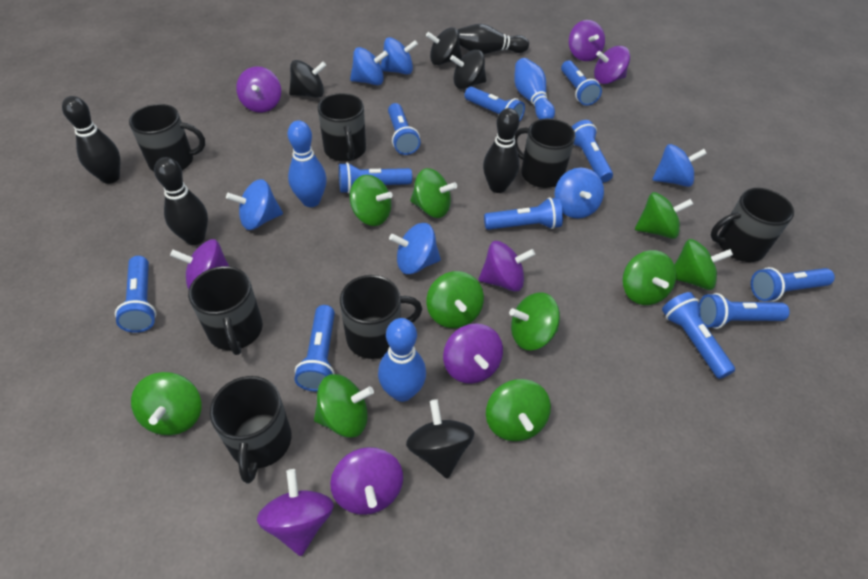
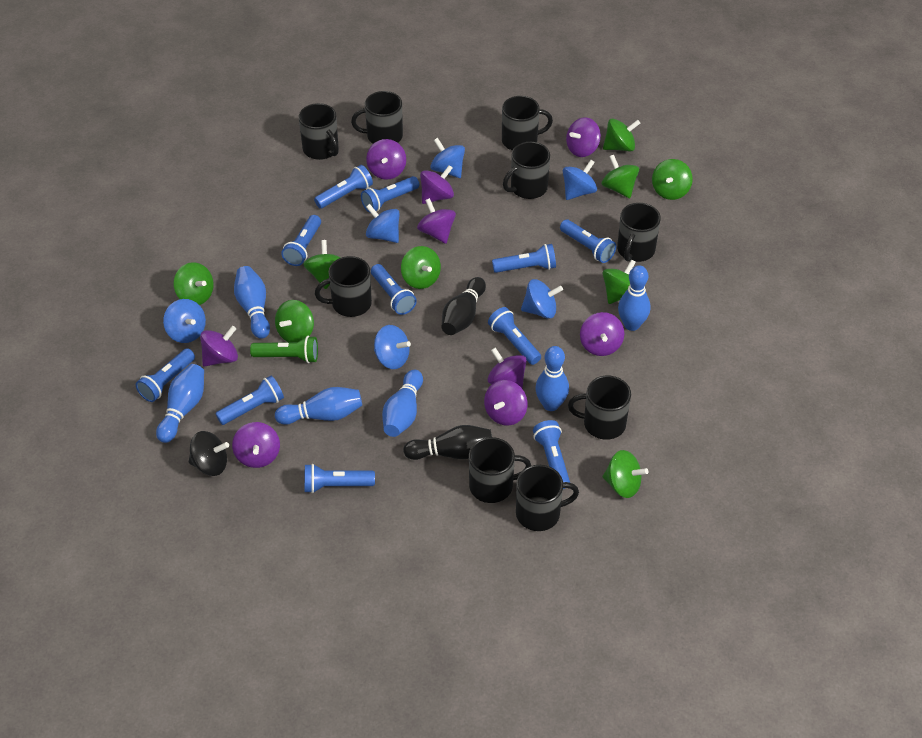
black bowling pin: [62,96,120,184] [154,157,208,245] [458,24,529,54] [483,108,520,193] = 4 -> [403,425,492,460] [442,277,486,335] = 2
black mug: [129,104,205,172] [188,266,263,355] [210,376,292,483] [317,93,366,162] [340,275,422,359] [514,118,576,188] [711,188,794,262] = 7 -> [299,103,339,160] [315,256,372,317] [351,91,403,144] [469,437,531,503] [502,96,553,151] [503,142,550,199] [516,465,579,531] [568,376,631,440] [617,203,661,262] = 9
black spinning top: [289,60,326,98] [406,399,475,479] [426,27,462,65] [450,50,486,89] = 4 -> [189,431,229,476] = 1
blue bowling pin: [288,120,327,207] [378,318,426,402] [514,58,555,120] = 3 -> [156,364,204,443] [234,266,270,339] [275,387,362,425] [382,370,423,437] [535,346,569,411] [618,265,650,331] = 6
green flashlight: none = 0 -> [250,336,318,363] = 1
green spinning top: [131,372,201,435] [314,374,374,438] [350,175,393,226] [410,168,457,218] [427,271,484,328] [486,379,551,441] [509,292,560,350] [622,250,676,305] [635,192,693,239] [674,239,733,290] = 10 -> [173,262,214,305] [275,300,314,342] [303,240,341,289] [401,246,441,289] [602,155,639,198] [602,450,649,498] [603,118,640,152] [603,259,636,304] [652,159,693,200] = 9
purple spinning top: [170,239,229,289] [236,66,281,113] [257,469,334,556] [330,447,403,515] [443,324,503,384] [479,241,535,292] [569,20,605,61] [594,46,630,84] = 8 -> [200,326,238,367] [232,422,280,468] [366,139,406,180] [417,198,456,244] [420,165,454,204] [484,380,527,426] [488,347,527,389] [566,117,601,157] [580,312,624,356] = 9

